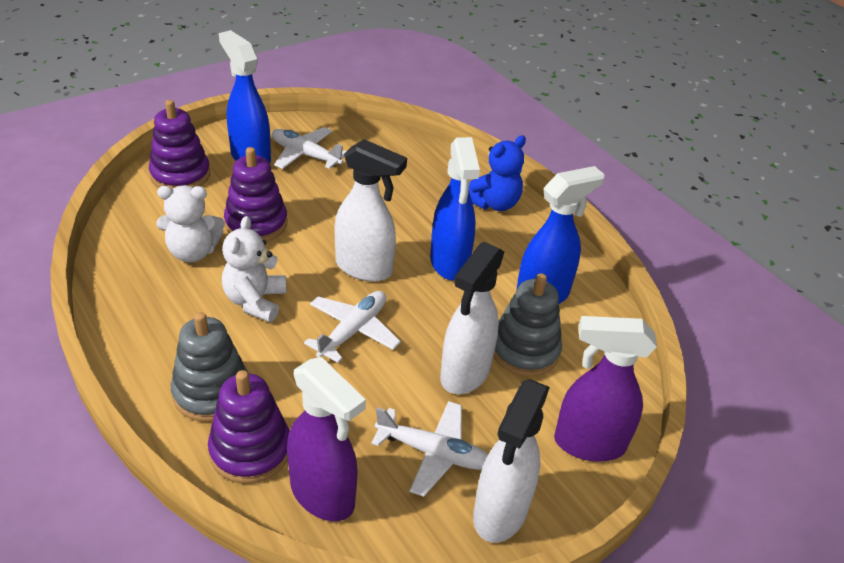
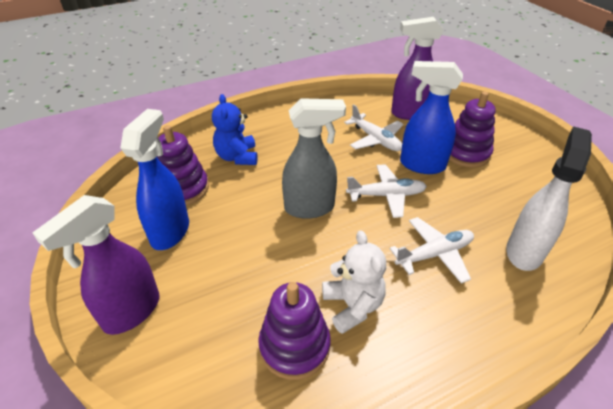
blue spray bottle: [219,30,271,163] [430,137,480,280] [516,166,605,304] = 3 -> [120,109,189,250] [400,61,463,174] = 2
grey spray bottle: none = 0 -> [282,98,346,219] = 1
grey stacking toy: [171,312,248,422] [493,273,562,377] = 2 -> none = 0
white spray bottle: [335,139,407,282] [440,242,504,394] [473,379,550,543] = 3 -> [506,126,592,271] = 1
white teddy bear: [157,185,225,262] [222,216,286,322] = 2 -> [322,230,386,334] = 1

